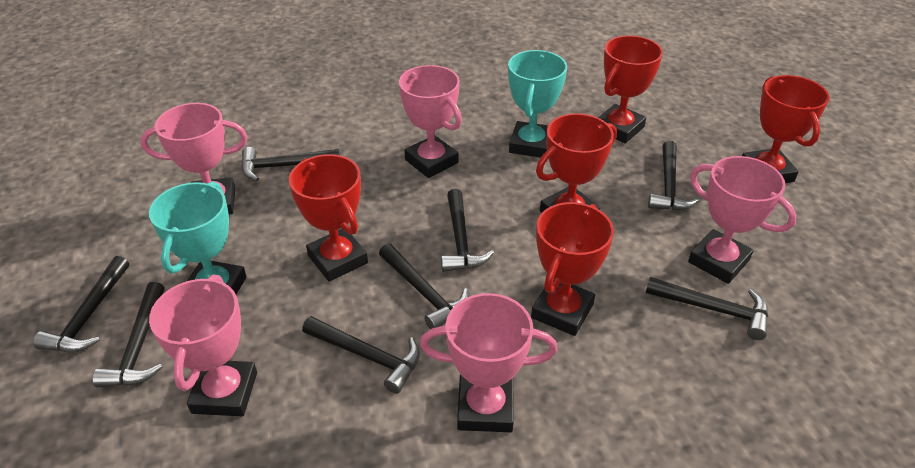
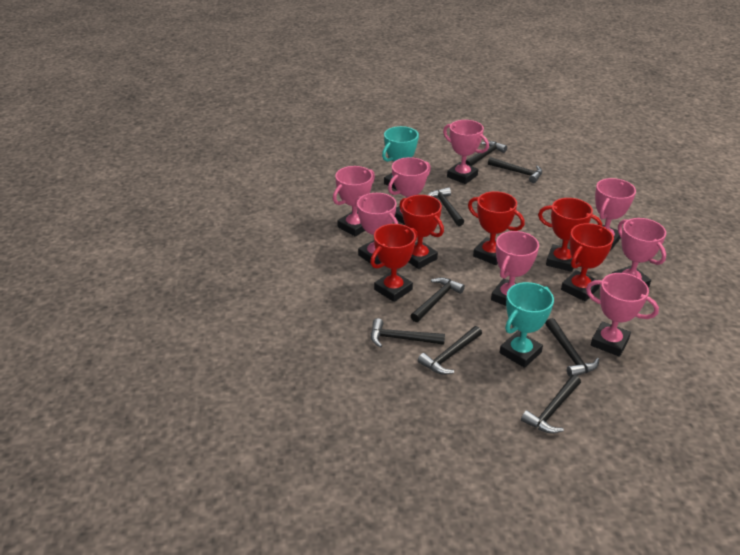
pink trophy: [140,103,248,215] [149,275,257,416] [399,65,462,178] [420,293,557,432] [688,156,797,284] = 5 -> [333,166,375,237] [355,193,399,264] [388,157,431,225] [443,120,489,184] [491,231,539,306] [586,273,659,357] [595,178,636,250] [612,218,666,287] = 8

